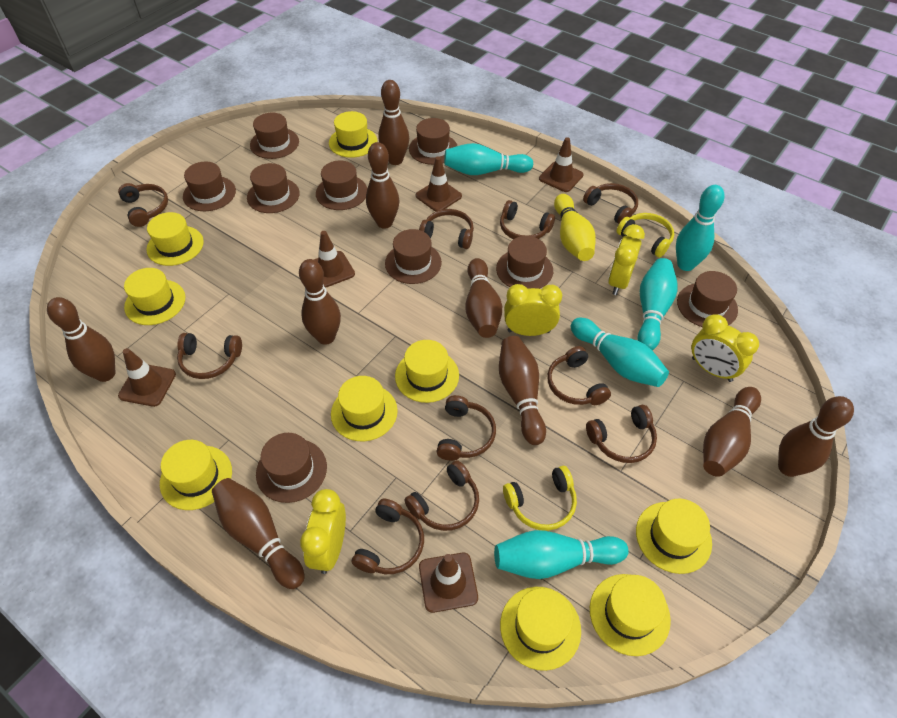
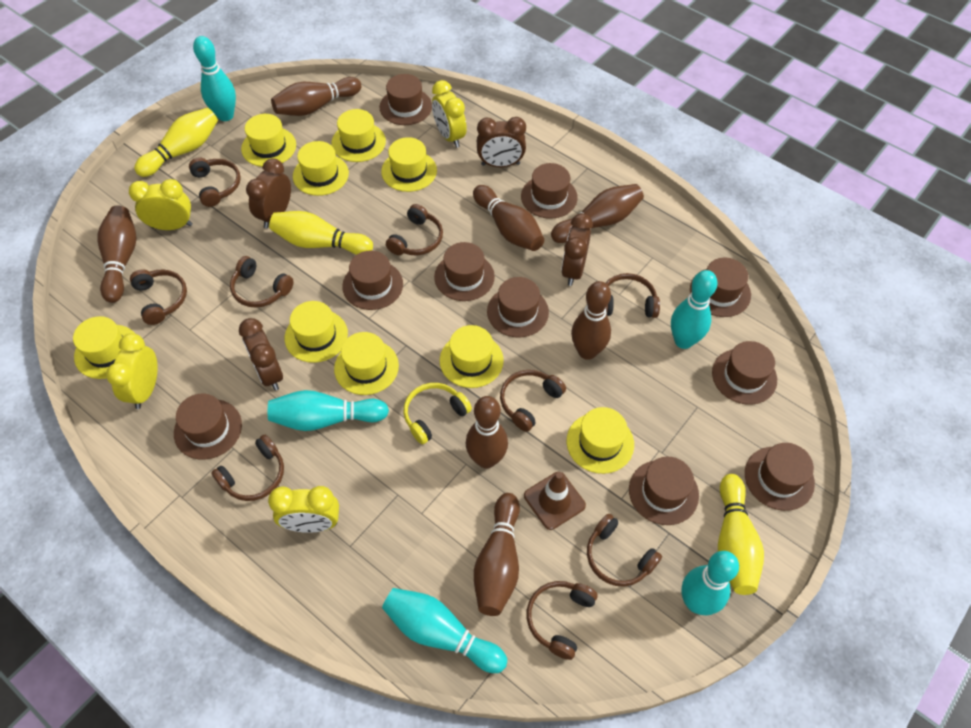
brown bowling pin: [47,297,115,382] [212,478,305,589] [299,259,341,345] [366,142,399,229] [379,80,409,165] [466,258,502,338] [499,336,546,445] [703,387,761,477] [778,396,854,477] = 9 -> [97,205,137,303] [271,77,361,116] [466,396,508,469] [473,185,544,251] [474,493,520,616] [551,184,644,243] [571,281,611,360] = 7
brown clock: none = 0 -> [239,318,283,391] [246,158,291,228] [477,117,526,167] [561,213,593,286] = 4
brown hat: [183,162,236,211] [247,163,300,213] [250,113,299,159] [256,433,327,503] [316,160,368,210] [385,229,442,284] [409,118,457,165] [496,236,553,289] [677,271,738,327] = 9 -> [174,394,242,459] [342,250,403,310] [380,74,432,125] [434,242,495,301] [487,277,549,338] [521,163,578,219] [629,457,699,525] [690,258,751,317] [712,341,777,405] [745,443,815,511] = 10
brown headphones: [118,183,168,227] [177,333,242,379] [352,499,424,574] [404,460,479,531] [419,209,474,249] [436,395,496,461] [500,200,555,239] [547,346,611,405] [583,183,638,224] [586,405,657,463] = 10 -> [130,269,187,325] [189,157,241,207] [211,435,284,501] [230,256,294,308] [386,204,443,255] [500,370,566,432] [527,581,597,660] [587,513,662,587] [606,273,660,318] = 9
brown traffic cone: [118,348,176,407] [314,231,355,288] [416,156,462,212] [419,553,478,613] [539,137,583,192] = 5 -> [524,472,586,530] = 1
yellow bowling pin: [554,194,596,261] = 1 -> [134,108,218,177] [269,211,373,255] [718,474,764,595] = 3
yellow headphones: [503,466,577,531] [617,213,674,257] = 2 -> [404,383,472,444] = 1

